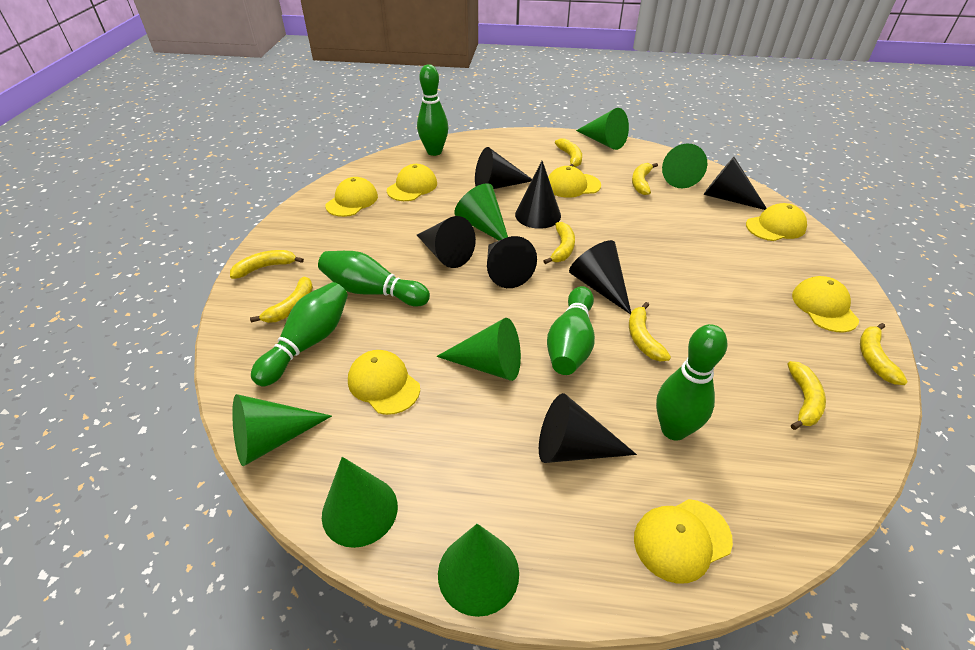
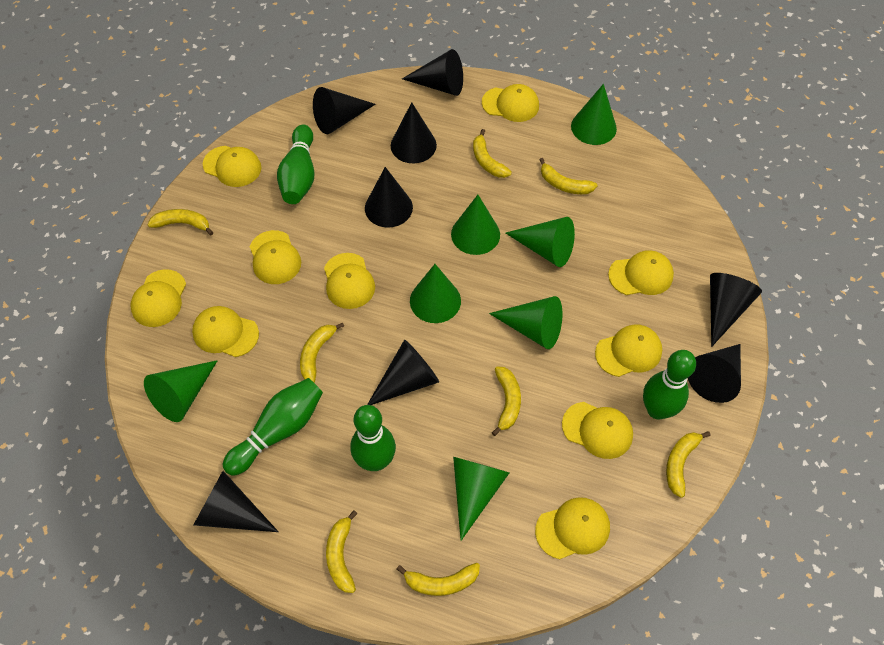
black cone: [417,216,476,268] [475,147,532,189] [487,236,537,288] [515,161,561,229] [539,393,637,463] [569,240,631,315] [703,157,767,210] = 7 -> [194,471,279,532] [313,87,375,134] [365,167,413,228] [367,340,439,405] [391,102,437,163] [402,49,463,96] [688,344,741,403] [710,273,762,347] = 8
green bowling pin: [251,282,348,387] [318,251,430,307] [417,64,448,156] [547,286,595,375] [656,324,727,441] = 5 -> [223,378,323,476] [277,125,314,204] [351,405,396,471] [643,350,696,420] = 4
yellow cap: [325,177,378,217] [348,350,420,415] [387,164,437,201] [548,166,601,198] [634,499,733,584] [746,203,807,241] [792,276,859,332] = 7 -> [131,269,186,327] [192,306,259,357] [203,146,261,187] [250,230,301,284] [324,253,375,309] [482,84,539,122] [535,497,610,559] [562,402,633,459] [595,324,662,377] [608,250,674,295] = 10

